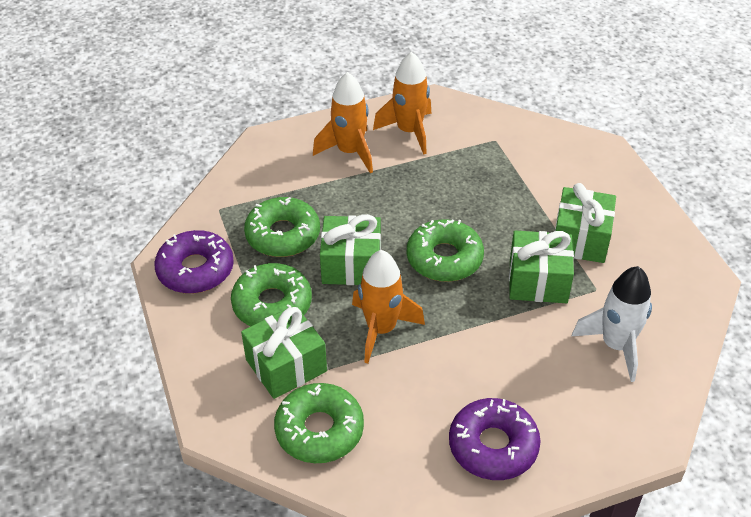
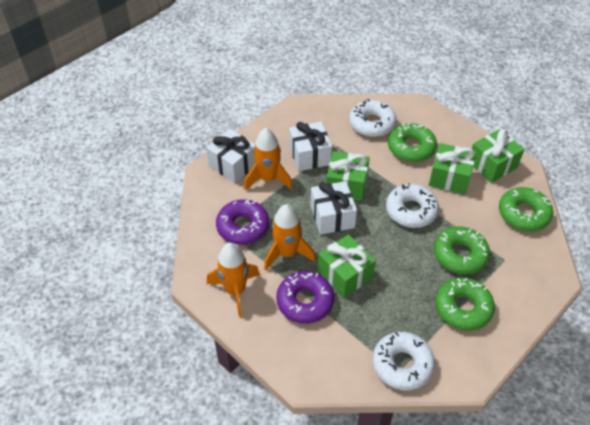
white donut: none = 0 -> [349,99,397,137] [372,332,435,390] [386,183,439,228] = 3
white gift: none = 0 -> [206,129,255,183] [289,122,332,171] [311,181,357,235] = 3
white rocket: [572,266,652,382] = 1 -> none = 0

